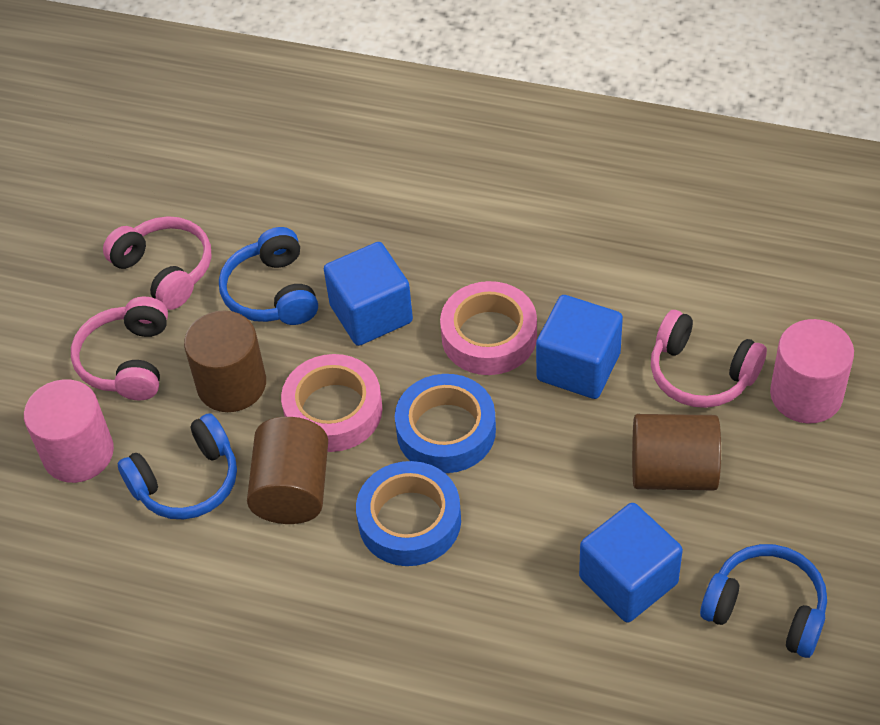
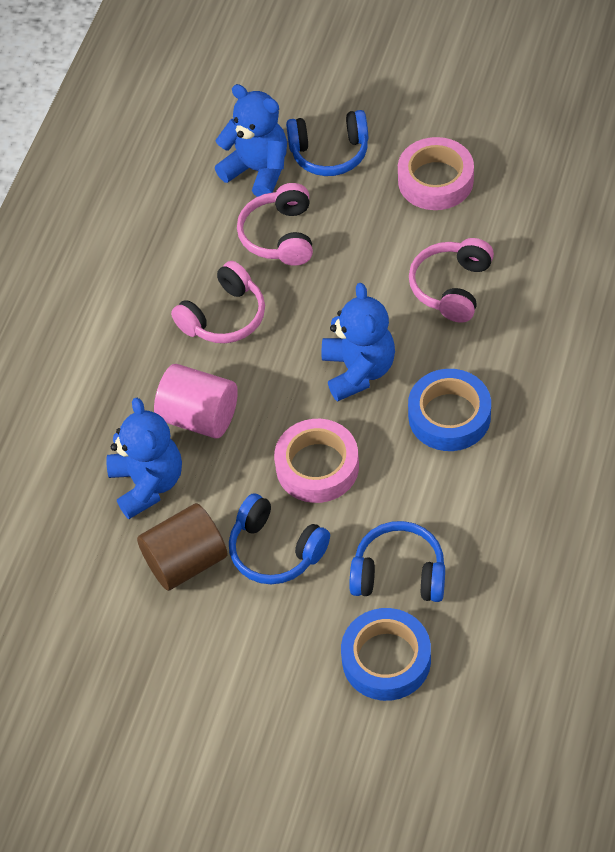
blue cube: [324,242,413,346] [536,295,623,399] [579,503,683,623] = 3 -> none = 0
blue teddy bear: none = 0 -> [107,398,182,519] [215,84,287,197] [321,283,395,402] = 3
brown cylinder: [184,310,266,412] [247,417,328,524] [632,414,721,491] = 3 -> [137,503,227,591] = 1
pink cylinder: [24,379,114,483] [770,319,854,424] = 2 -> [154,364,238,439] = 1

